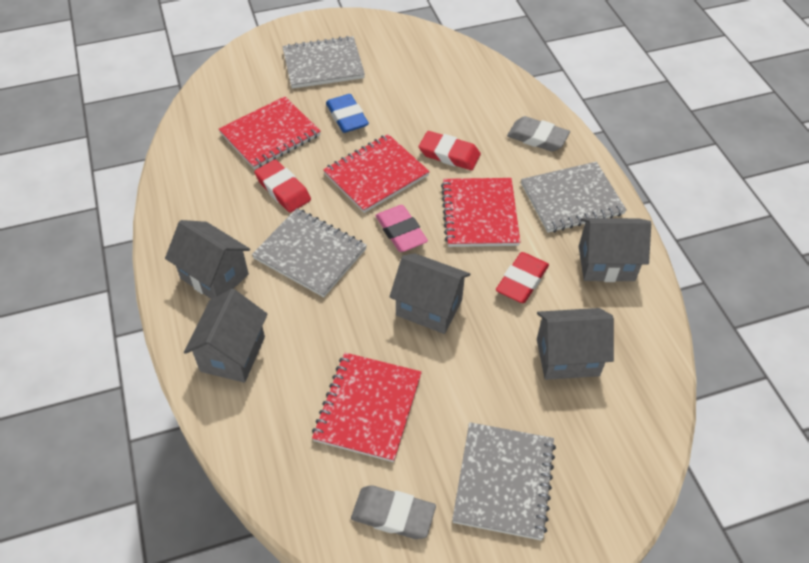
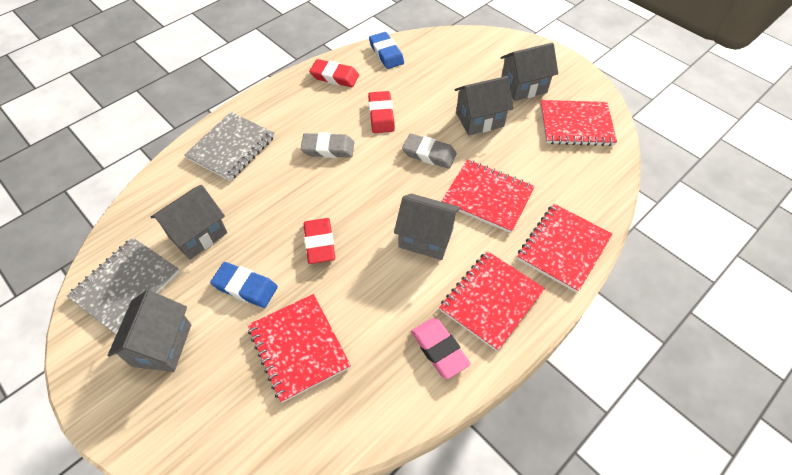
blue eraser: [326,94,369,133] = 1 -> [210,262,278,308] [369,32,404,69] = 2
grey notebook: [252,208,367,297] [282,36,365,89] [452,422,556,540] [521,162,627,233] = 4 -> [67,237,180,334] [184,112,275,181] = 2
red notebook: [219,96,321,170] [312,353,422,462] [323,134,430,213] [441,178,520,247] = 4 -> [248,294,351,403] [439,251,545,351] [442,159,535,233] [517,204,613,293] [540,100,617,146] = 5

